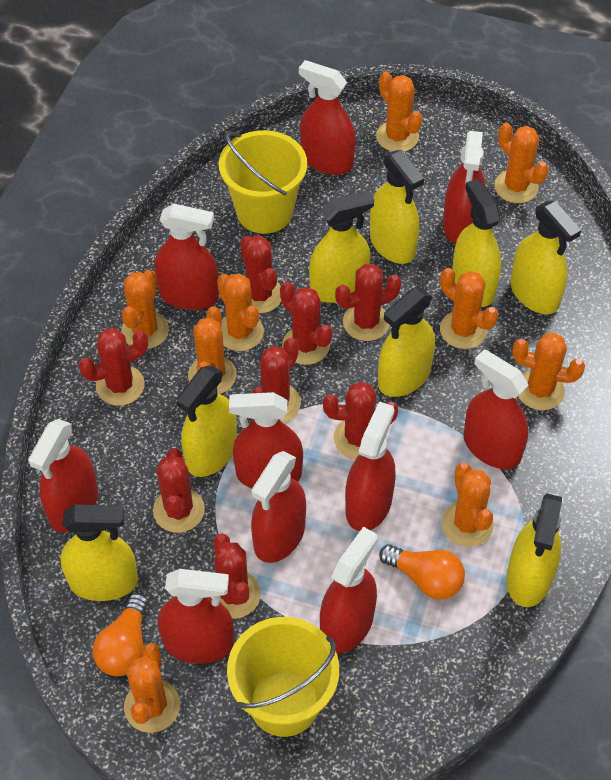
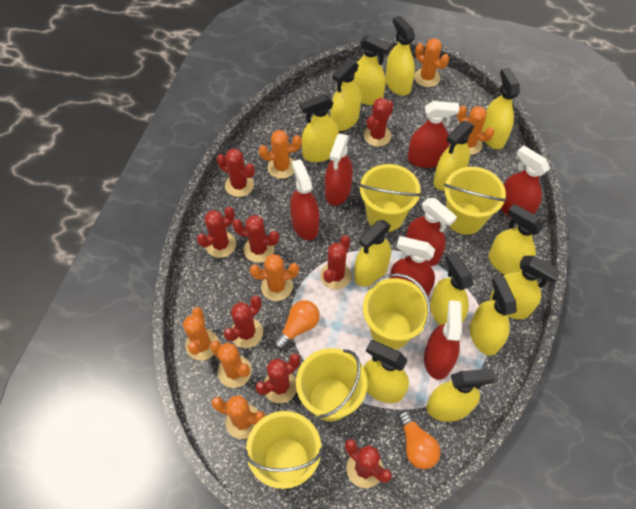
orange cactus: [121,270,169,349] [124,643,180,733] [188,306,237,394] [217,273,264,351] [376,72,423,152] [440,268,498,349] [441,462,494,547] [494,123,549,203] [512,333,585,410] = 9 -> [183,307,219,361] [210,340,252,388] [211,395,265,439] [250,254,299,301] [259,130,302,179] [414,38,449,87] [457,105,494,155] = 7
red spray bottle: [28,419,98,532] [155,203,219,310] [158,569,234,664] [229,392,303,488] [251,451,306,563] [299,60,356,175] [320,527,378,654] [345,401,396,531] [443,131,486,244] [464,349,529,469] = 10 -> [290,159,319,240] [325,134,353,206] [390,236,435,296] [406,198,457,266] [408,101,460,168] [424,300,462,380] [501,145,550,218] = 7
yellow bucket: [219,130,307,234] [227,617,339,737] = 2 -> [245,411,323,489] [296,348,368,421] [359,164,421,232] [363,273,431,349] [444,167,506,235] = 5
yellow spray bottle: [60,505,138,601] [176,365,237,477] [309,190,374,303] [370,150,424,264] [378,288,435,397] [452,179,501,307] [506,494,562,607] [510,201,581,314] = 8 -> [300,94,339,162] [330,59,361,131] [354,34,391,105] [354,220,391,286] [364,340,409,403] [385,16,415,95] [427,369,496,422] [430,252,473,325] [434,121,475,191] [470,276,517,356] [481,68,520,149] [489,204,544,275] [490,256,561,319] = 13

